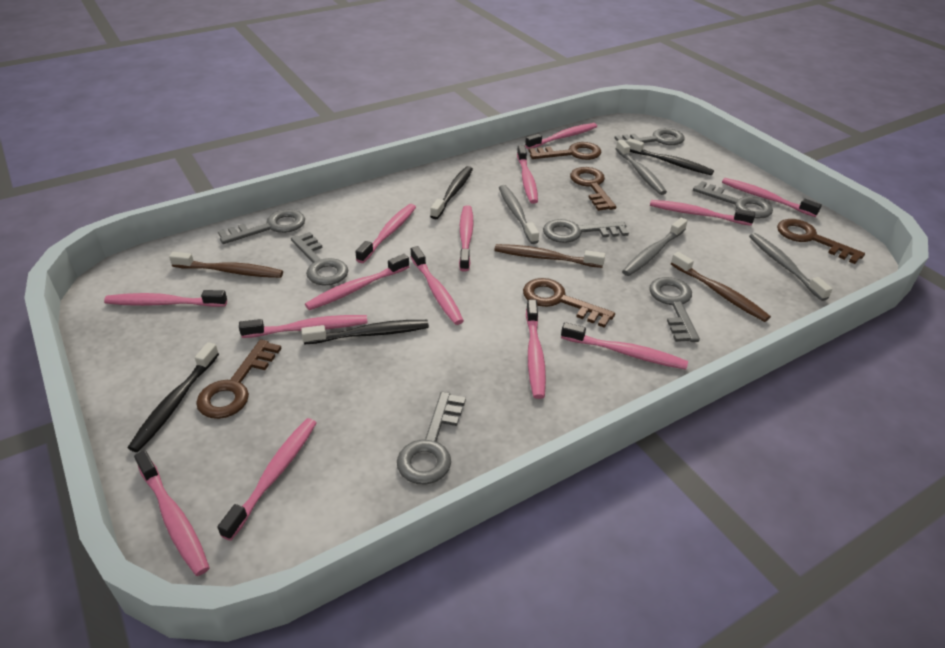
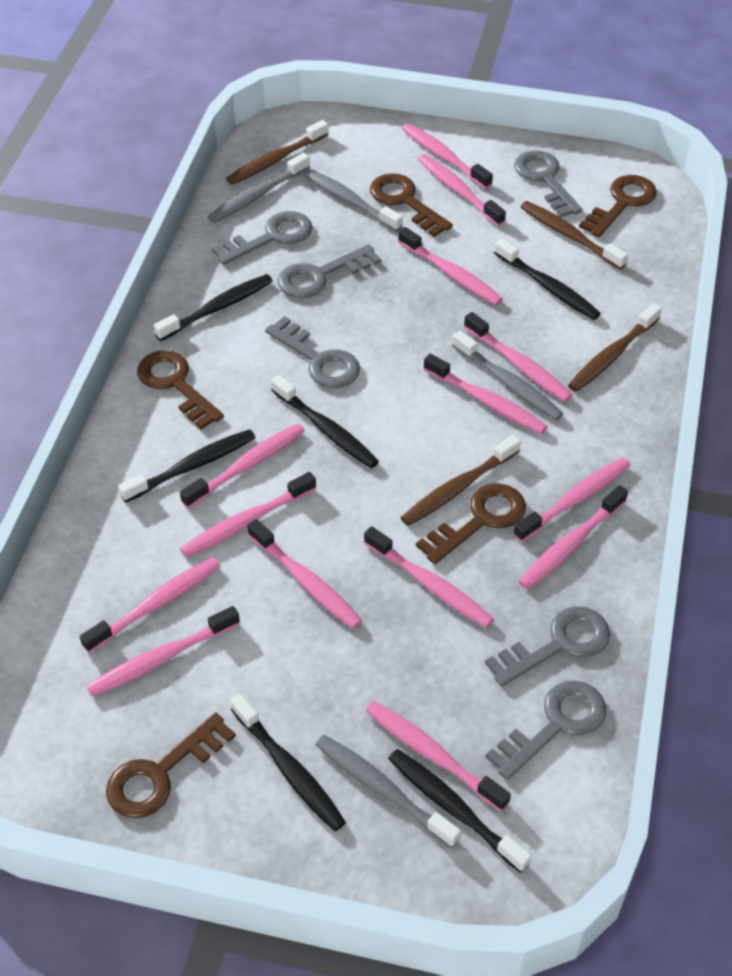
black toothbrush: [128,342,219,452] [301,320,429,344] [430,166,473,219] [627,138,714,175] = 4 -> [118,429,256,503] [153,274,273,341] [230,694,346,831] [271,375,379,468] [388,749,531,873] [494,238,601,320] = 6
brown toothbrush: [169,252,283,278] [494,244,605,268] [671,252,771,322] = 3 -> [226,120,329,185] [400,435,521,526] [521,201,628,270] [568,303,662,392] = 4
grey key: [218,210,305,244] [291,232,349,286] [397,392,466,485] [543,219,629,243] [615,128,685,145] [649,277,700,342] [693,181,773,218] = 7 -> [212,211,312,265] [265,316,360,388] [278,245,381,298] [485,606,610,687] [485,680,606,780] [514,150,583,217] = 6

